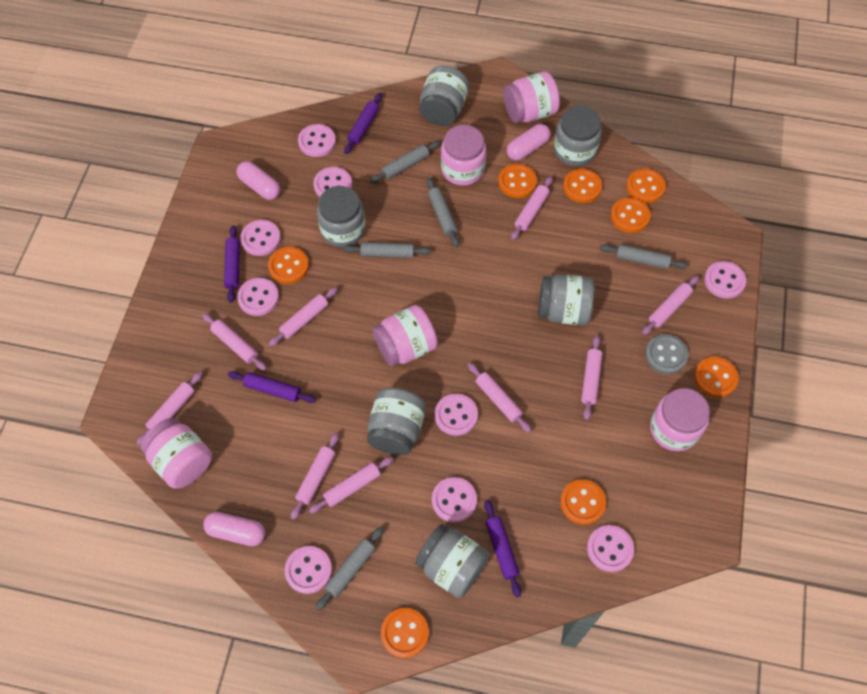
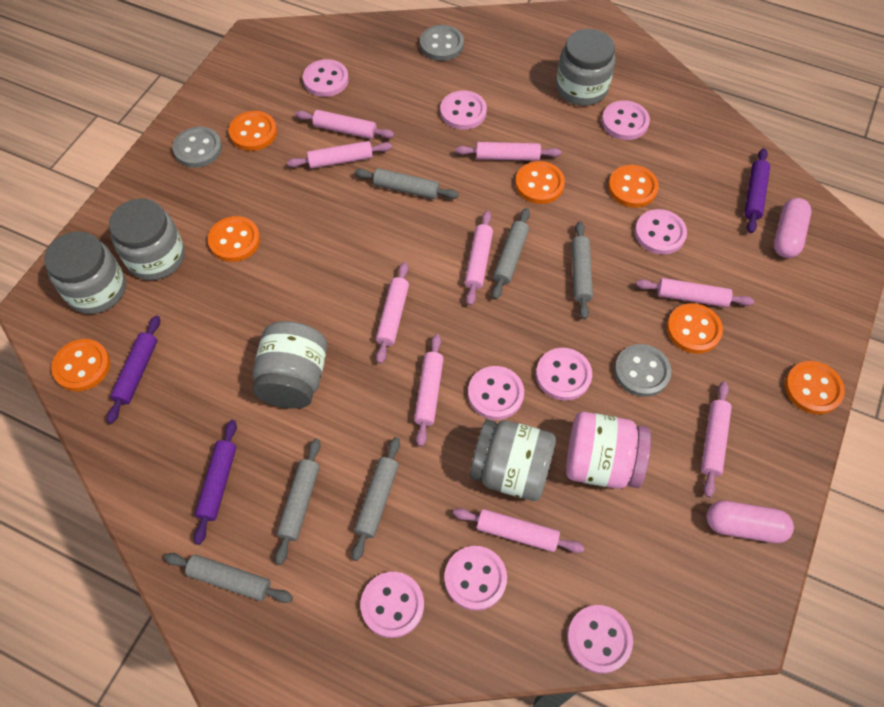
grey button: [645,334,688,374] = 1 -> [173,127,222,168] [420,25,464,61] [614,344,672,397] = 3
grey jar: [317,186,366,247] [367,388,426,455] [415,524,489,598] [419,66,469,126] [538,274,594,325] [554,106,602,166] = 6 -> [44,232,126,314] [109,199,185,280] [253,321,327,409] [470,419,556,501] [556,29,615,106] = 5
grey rolling pin: [316,527,384,611] [343,242,431,258] [370,141,440,183] [427,178,459,247] [600,244,688,269] = 5 -> [164,553,293,603] [275,439,320,565] [352,437,400,561] [355,168,459,199] [492,208,530,299] [571,221,593,319] = 6
orange button: [268,247,309,284] [381,608,429,658] [498,164,537,198] [560,479,606,525] [563,169,602,203] [611,198,651,233] [626,169,666,203] [694,356,739,397] = 8 -> [51,339,110,391] [208,216,260,262] [229,111,277,151] [515,161,565,204] [608,165,659,208] [667,303,723,354] [785,361,845,415] = 7
pink capsule: [203,512,265,546] [237,161,280,200] [507,124,550,161] = 3 -> [707,501,794,543] [774,198,811,258] = 2
pink jar: [140,418,212,488] [373,305,438,367] [441,125,486,186] [504,71,560,123] [650,388,710,451] = 5 -> [566,412,651,489] = 1
purple rolling pin: [224,225,240,303] [228,371,316,403] [344,93,382,154] [484,500,521,597] = 4 -> [107,316,160,424] [194,420,237,545] [744,148,770,233] = 3

